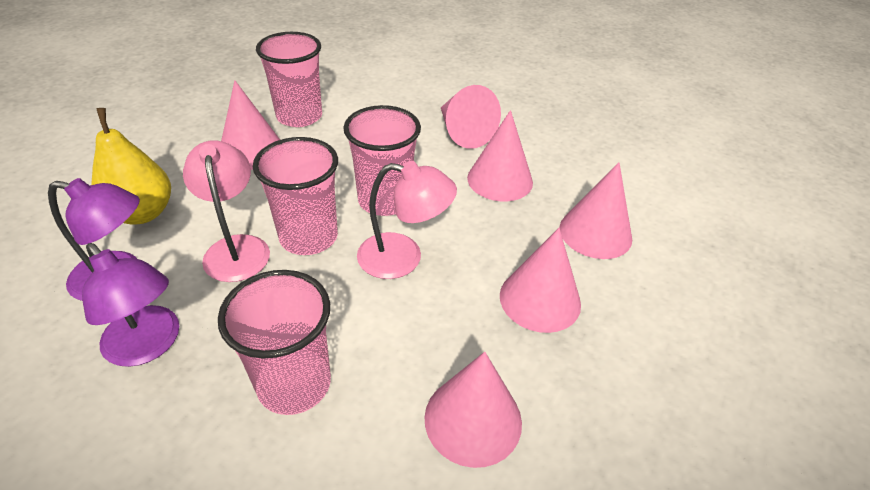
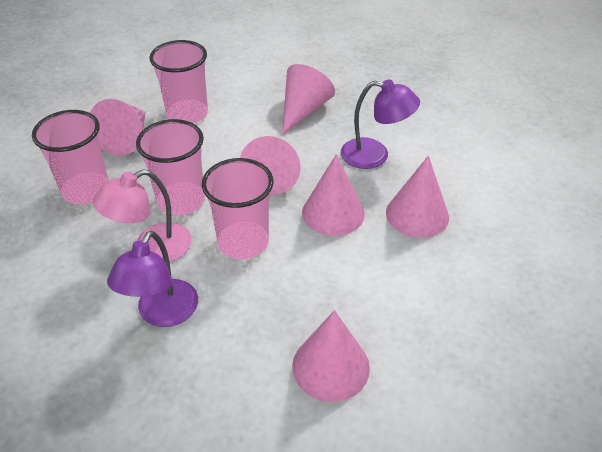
pink lamp: [183,140,270,282] [357,161,457,279] = 2 -> [93,170,192,262] = 1
yellow pear: [91,108,171,224] = 1 -> none = 0

